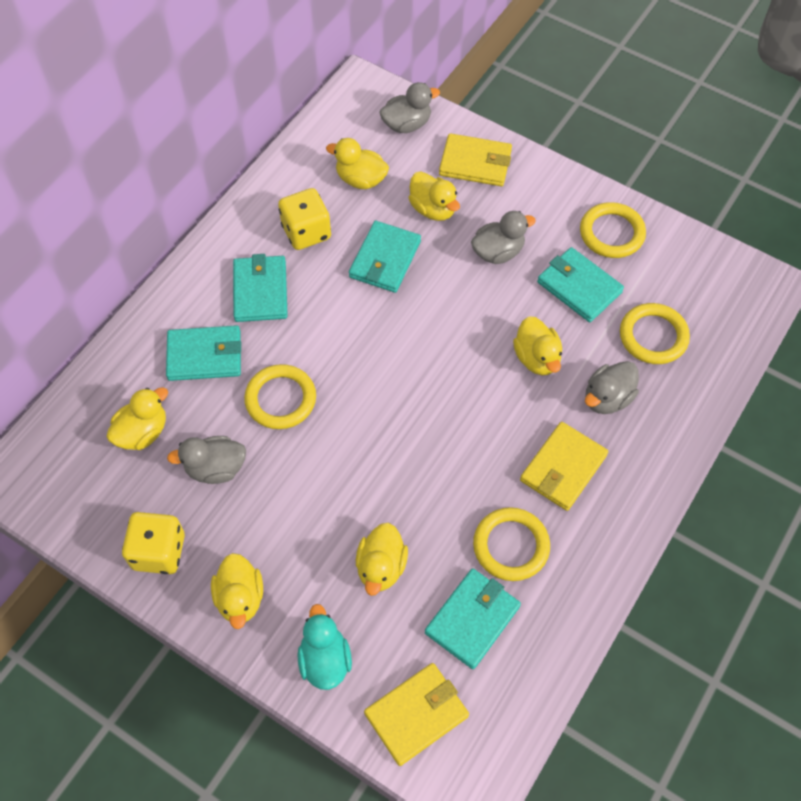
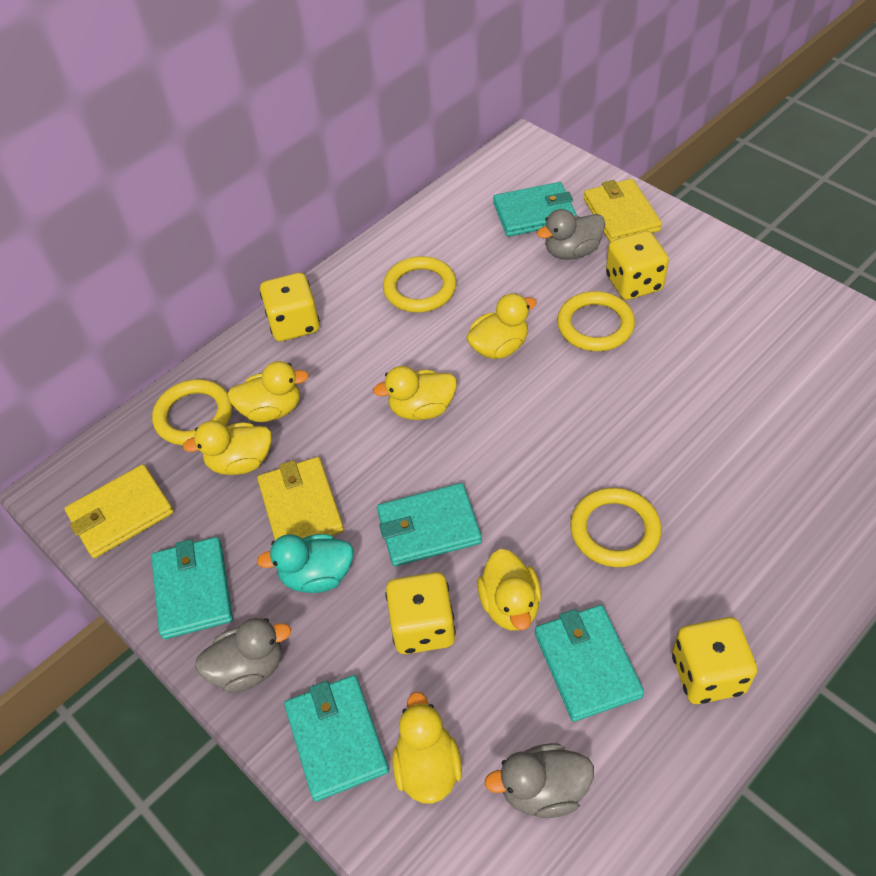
grey duck: [167,436,246,484] [379,82,440,133] [471,211,536,264] [585,361,639,414] = 4 -> [195,618,291,693] [485,743,594,818] [537,209,605,260] = 3
yellow dice: [122,512,185,574] [278,188,331,250] = 2 -> [260,273,320,341] [385,572,456,654] [606,231,669,300] [672,617,757,704] = 4

